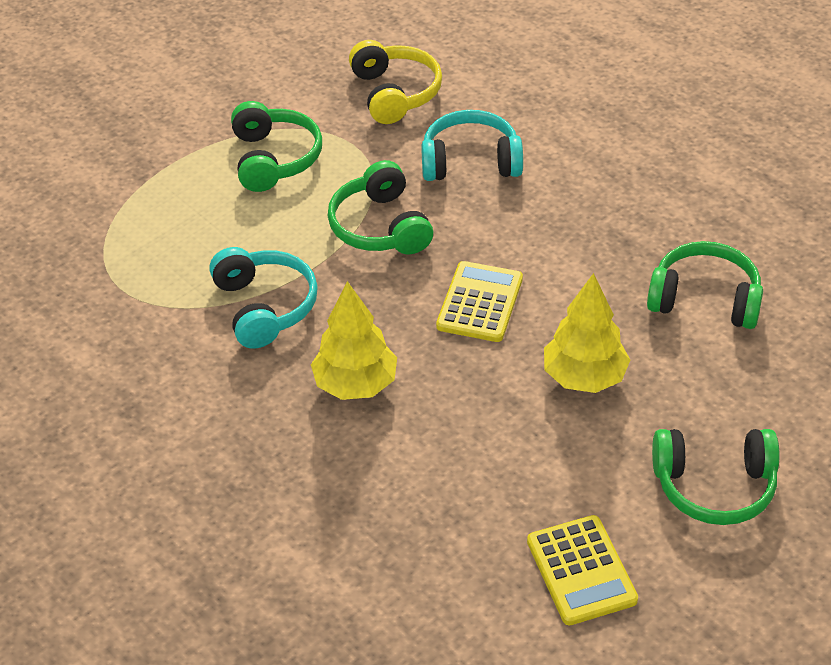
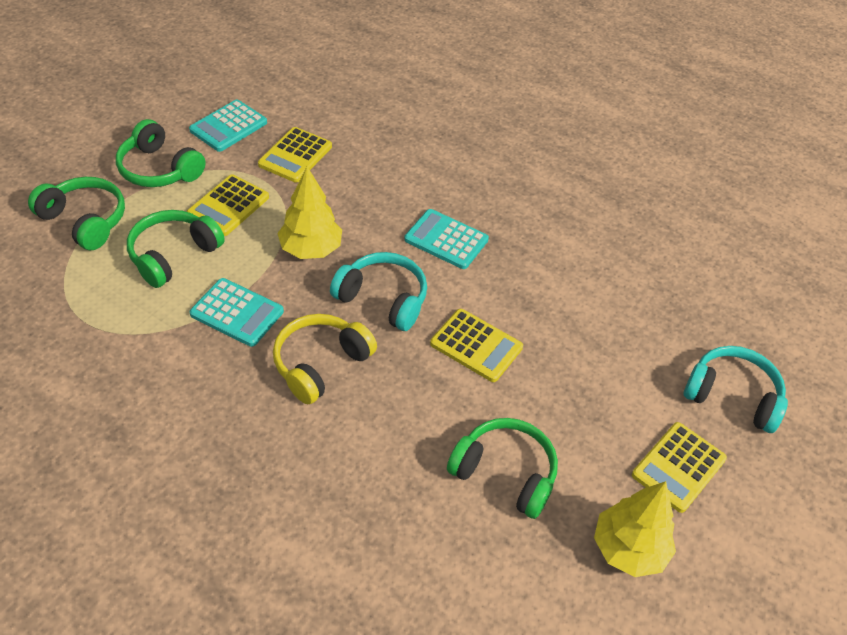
turquoise calculator: none = 0 -> [189,100,267,152] [190,278,284,347] [404,209,489,269] = 3
yellow calculator: [436,261,523,342] [527,515,638,625] = 2 -> [187,174,269,236] [258,127,332,183] [430,309,523,382] [632,422,727,513] = 4

